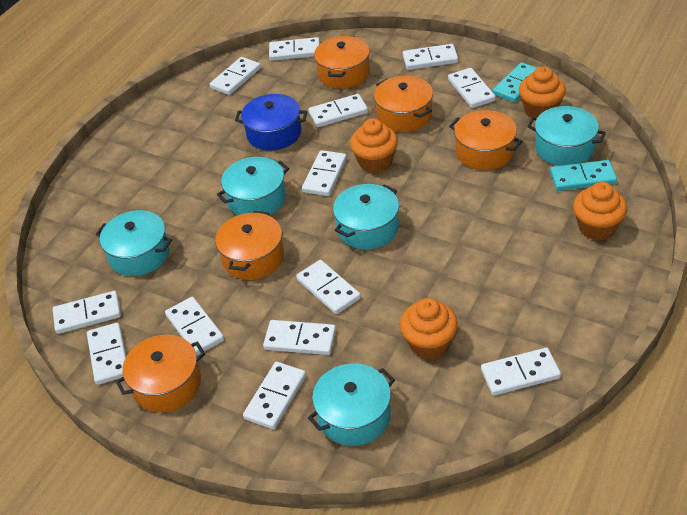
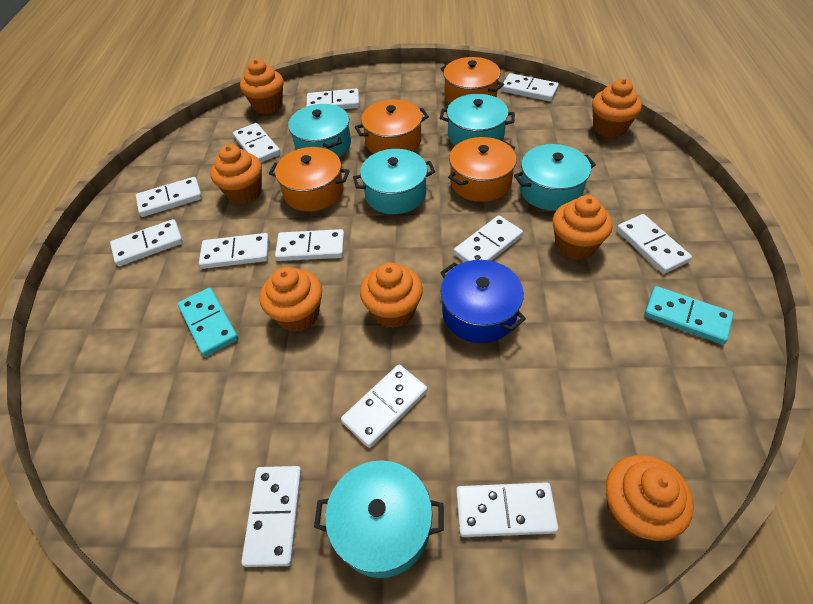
orange cupcake: [350,119,398,173] [400,298,458,360] [519,66,566,118] [573,182,627,241] = 4 -> [210,145,262,204] [240,59,284,114] [260,267,322,332] [360,262,423,328] [553,195,612,260] [592,79,642,138] [606,455,694,541] = 7
orange pot: [116,334,205,412] [215,211,284,280] [314,36,370,88] [374,76,433,132] [449,110,523,170] = 5 -> [269,147,350,212] [355,100,429,154] [441,57,504,104] [448,137,517,202] = 4
white domino: [53,291,121,334] [87,323,126,385] [165,297,224,355] [210,57,261,95] [243,362,306,429] [263,320,336,355] [269,37,320,61] [296,260,361,314] [302,150,347,196] [308,94,368,127] [403,44,458,70] [448,68,496,108] [481,348,561,395] = 13 -> [110,219,183,266] [136,177,202,217] [199,233,269,269] [233,123,281,163] [241,466,302,567] [275,229,344,261] [307,89,359,109] [341,365,427,448] [454,215,523,262] [456,482,558,537] [501,73,559,101] [617,214,692,274] = 12

